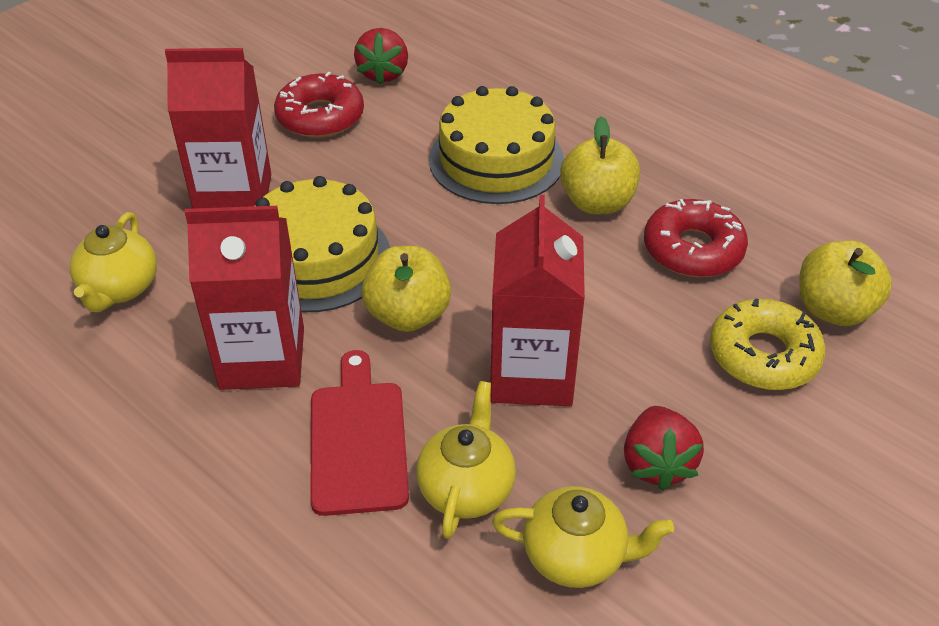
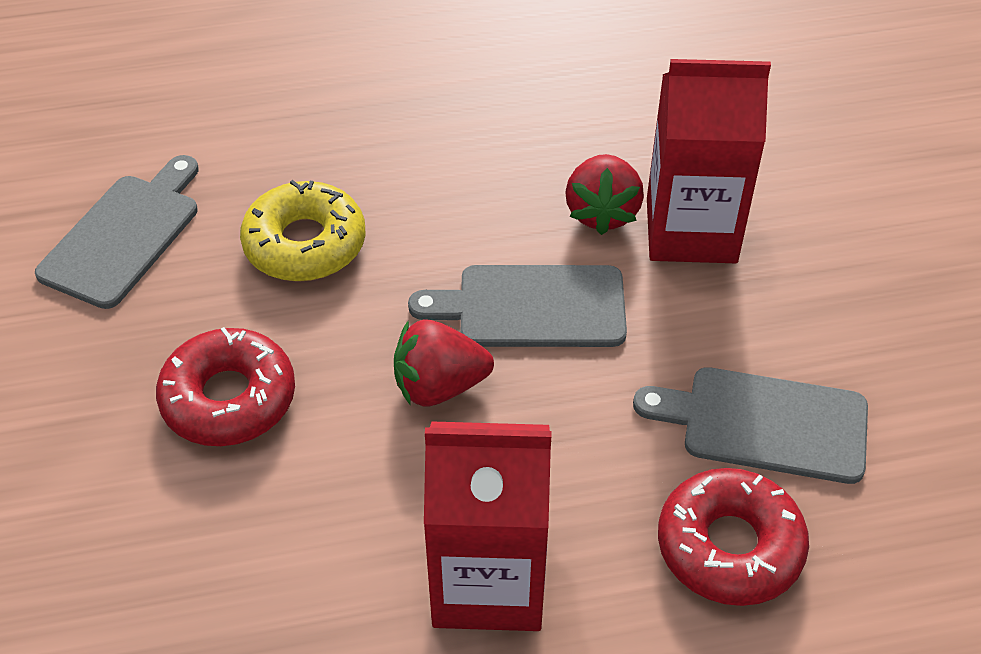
grey cutting board: none = 0 -> [35,155,199,309] [408,265,627,347] [633,367,868,484] = 3
red carton: [165,48,271,209] [185,206,304,390] [490,195,585,406] = 3 -> [424,421,551,631] [647,59,771,263] = 2
red cutting board: [310,350,409,516] = 1 -> none = 0
yellow apple: [362,246,451,332] [560,116,640,214] [799,240,892,326] = 3 -> none = 0
yellow cake: [255,176,390,312] [429,86,564,204] = 2 -> none = 0
yellow teapot: [70,212,157,312] [416,381,516,539] [492,486,674,588] = 3 -> none = 0

